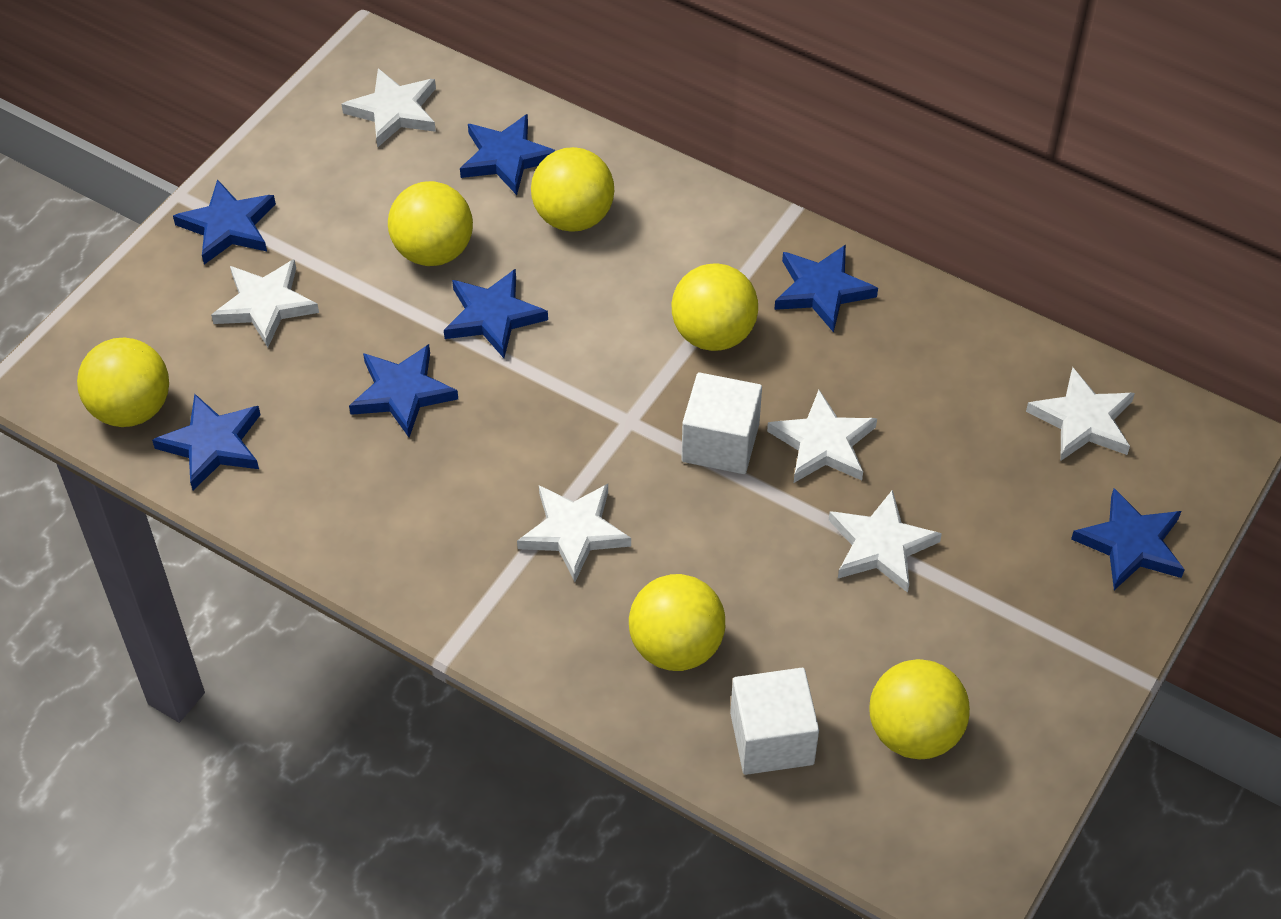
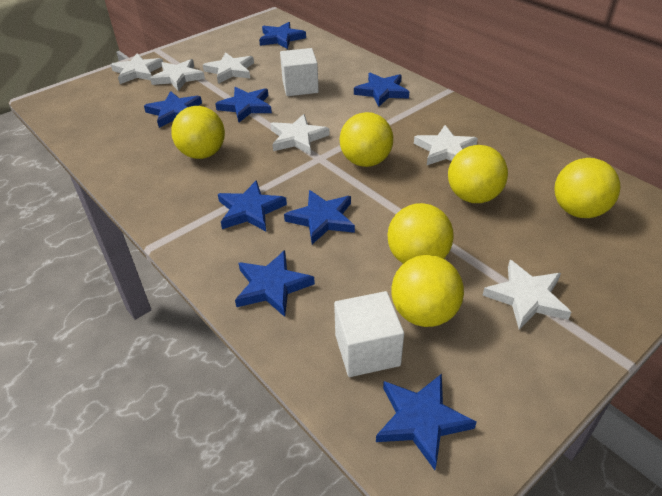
blue star: [152,394,261,490] [173,179,276,265] [349,344,458,437] [444,269,548,358] [460,114,556,195] [774,245,878,333] [1071,488,1185,590] = 7 -> [144,91,202,128] [215,87,272,122] [218,180,287,231] [235,250,315,317] [259,22,306,49] [284,190,355,244] [354,73,409,107] [376,374,477,470] = 8

